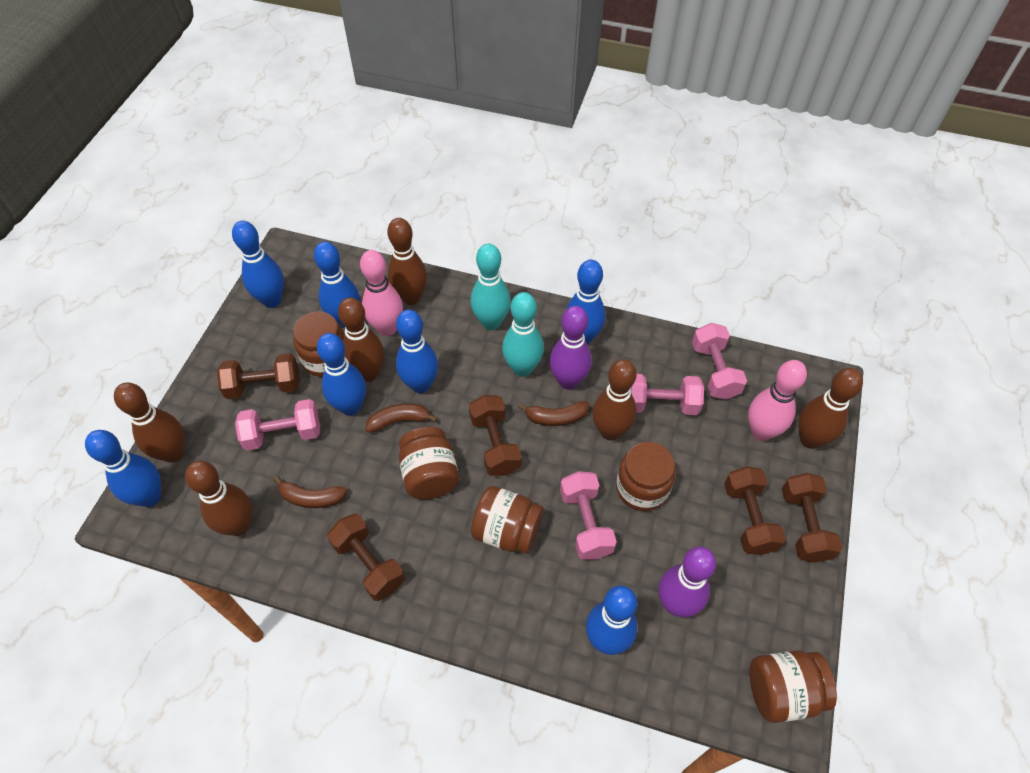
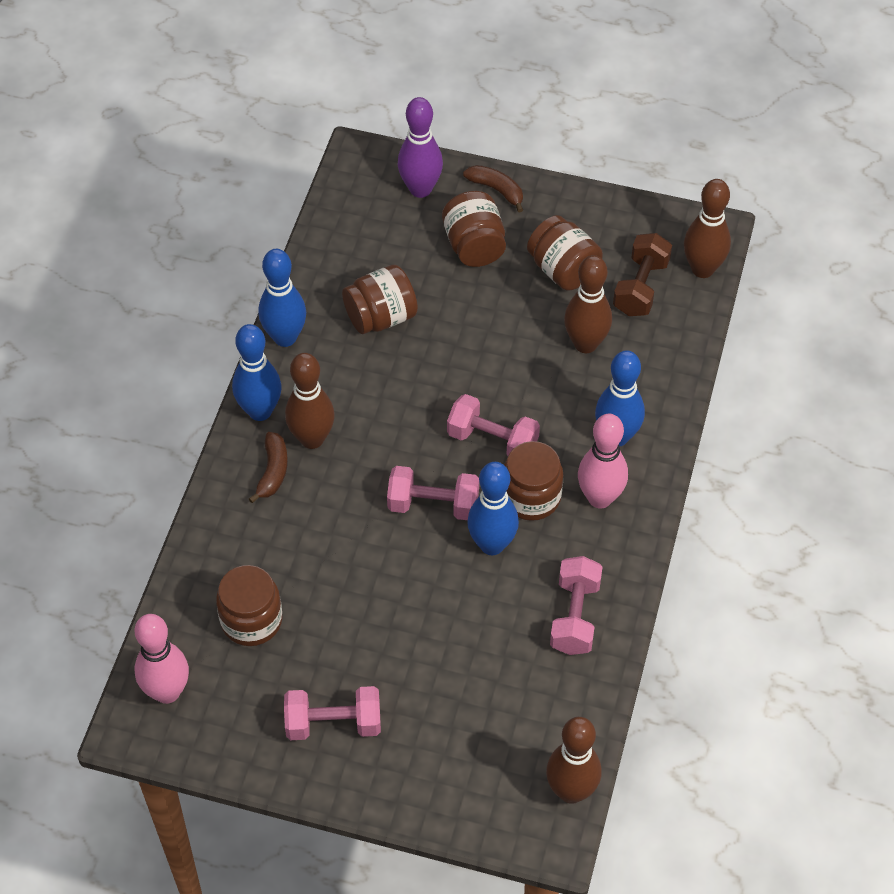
blue bowling pin: [85,430,161,507] [232,221,284,308] [314,242,360,328] [317,333,366,416] [396,309,438,393] [566,260,605,345] [586,585,637,655] = 7 -> [232,324,281,421] [258,249,306,347] [467,462,519,555] [595,350,645,446] = 4
brown banana: [274,476,347,508] [366,403,438,433] [518,401,589,426] = 3 -> [249,432,288,503] [463,165,523,212] = 2
brown bowling pin: [114,383,184,463] [185,461,252,536] [338,297,384,382] [387,218,427,305] [592,359,637,441] [798,368,863,449] = 6 -> [285,353,335,449] [546,717,602,804] [564,255,612,353] [684,179,731,278] = 4
brown dumbbell: [217,353,300,399] [327,514,405,601] [469,395,521,476] [724,466,786,555] [782,473,842,563] = 5 -> [613,233,672,316] = 1
purple bowling pin: [550,306,592,390] [659,547,716,617] = 2 -> [398,97,443,198] = 1
turquoise bowling pin: [470,244,511,330] [502,292,544,377] = 2 -> none = 0

